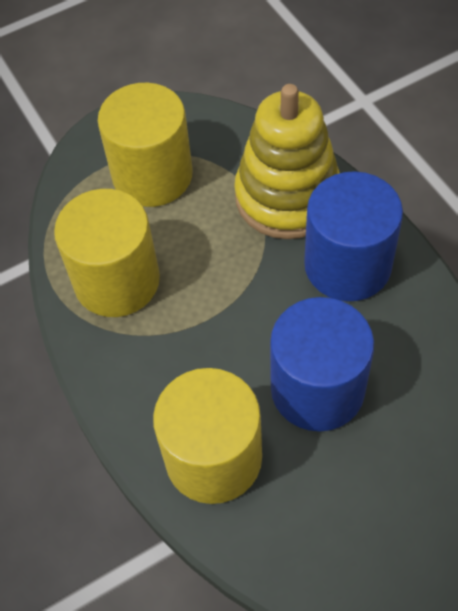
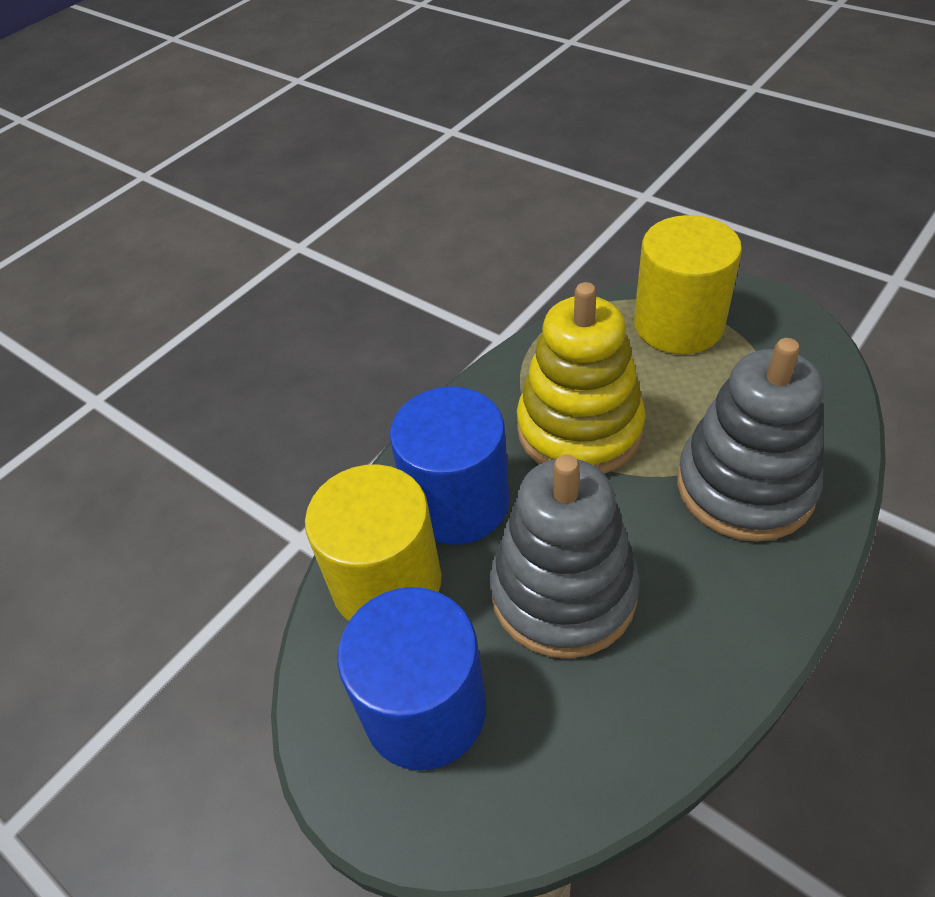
grey stacking toy: none = 0 -> [490,454,640,659] [677,338,824,542] = 2
yellow cylinder: [54,189,160,317] [98,83,193,207] [153,368,262,504] = 3 -> [305,464,442,621] [634,215,742,354] = 2

